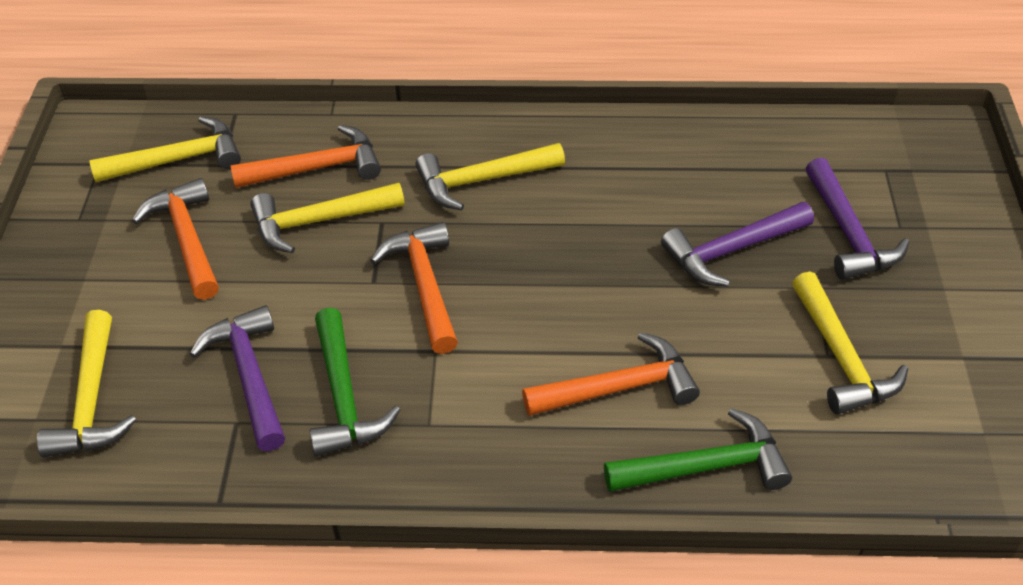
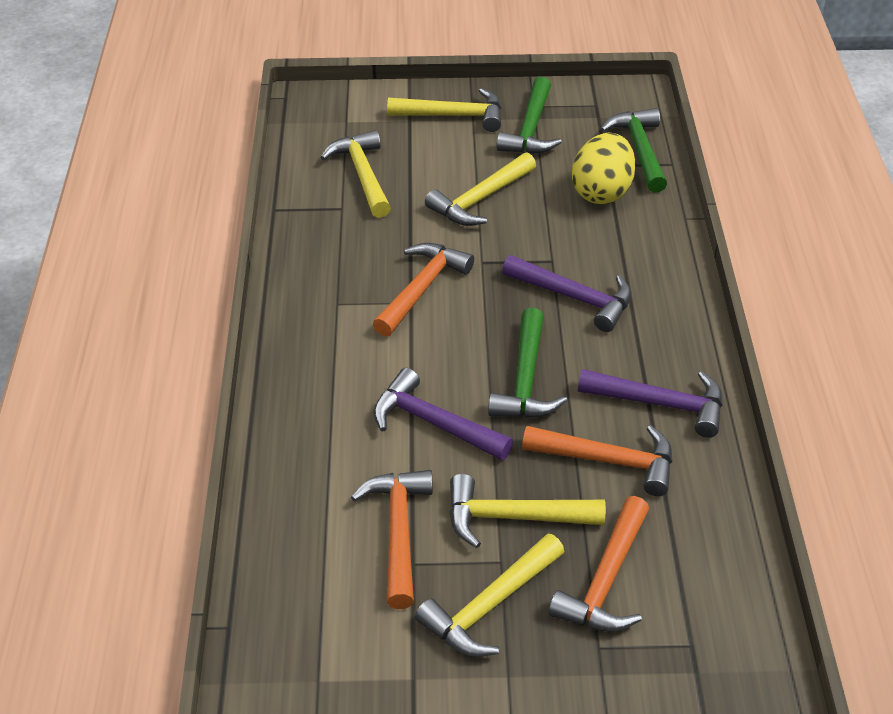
green hammer: [310,307,400,456] [604,408,792,492] = 2 -> [488,308,567,418] [496,77,562,154] [600,108,667,193] = 3
yellow egg: none = 0 -> [572,133,636,204] = 1

